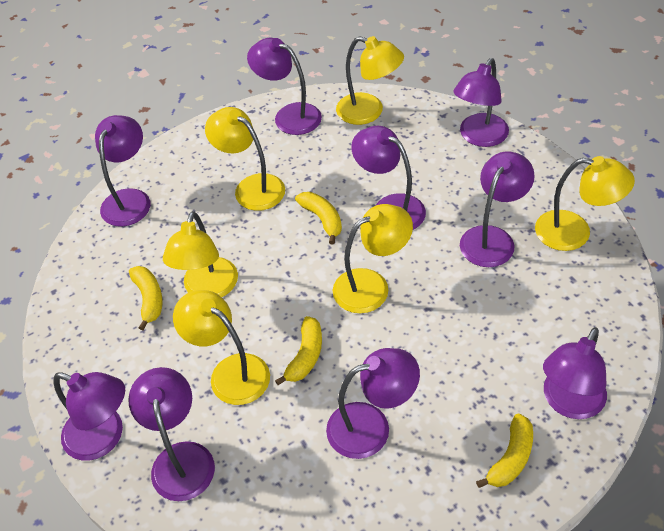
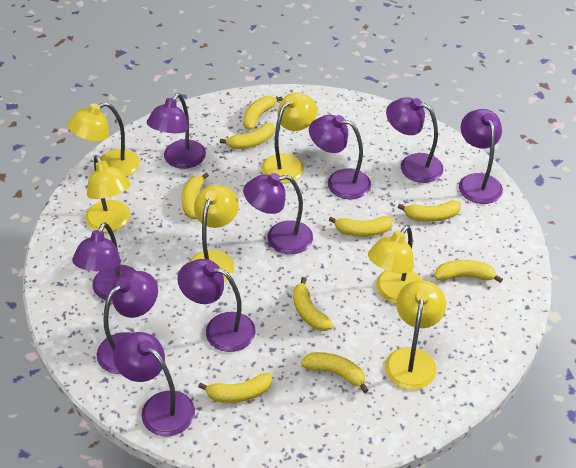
yellow banana: [129,266,163,330] [275,316,322,385] [295,192,342,244] [476,414,533,488] = 4 -> [182,173,209,219] [198,373,272,403] [220,123,275,149] [243,96,283,130] [293,277,333,331] [301,352,368,393] [329,216,393,237] [398,200,461,222] [435,260,503,283] = 9

